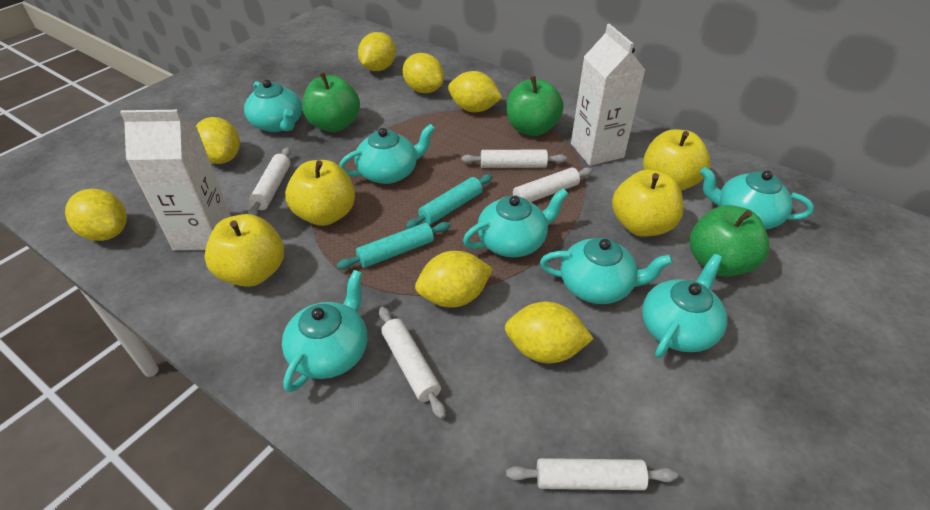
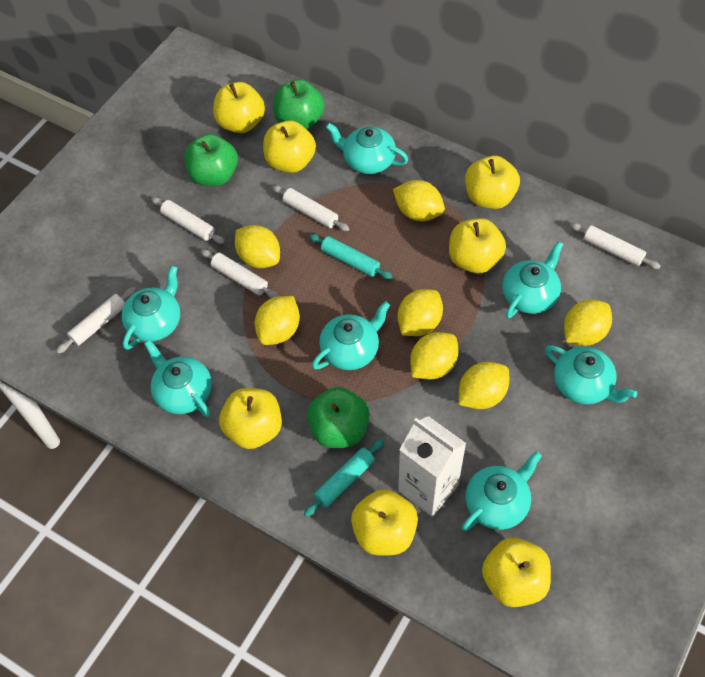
white carton: [120,110,231,250] [571,24,645,166] = 2 -> [398,416,466,517] = 1
yellow apple: [205,214,284,287] [285,160,355,226] [612,169,684,236] [643,129,710,191] = 4 -> [213,82,265,133] [219,388,282,449] [263,120,316,173] [351,489,418,556] [449,218,506,273] [465,155,520,209] [482,538,551,607] = 7

